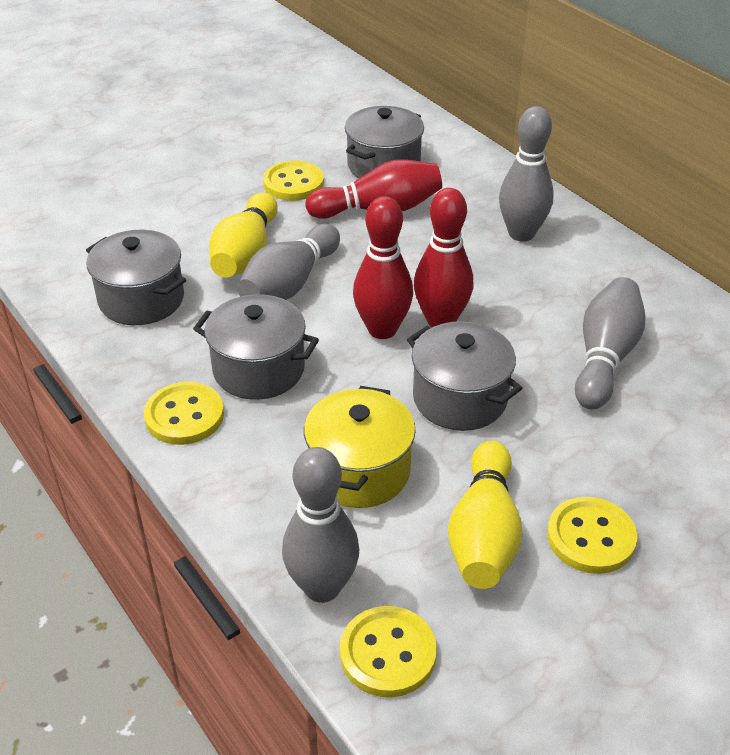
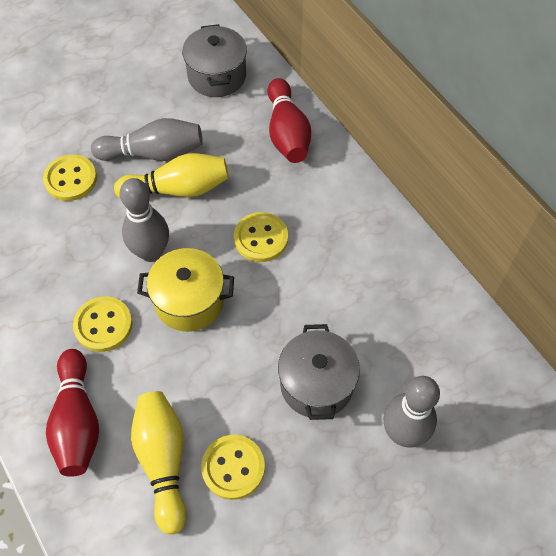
grey bowling pin: [237,224,340,300] [282,447,359,603] [499,106,554,242] [575,277,645,409] = 4 -> [91,118,203,161] [120,178,169,262] [383,376,440,448] = 3
grey pot: [86,230,186,325] [193,294,319,400] [345,106,424,179] [407,321,522,431] = 4 -> [182,24,247,97] [278,324,360,420] = 2
red bowling pin: [305,159,442,219] [353,196,413,339] [414,188,474,327] = 3 -> [46,349,99,477] [267,78,311,163] = 2

